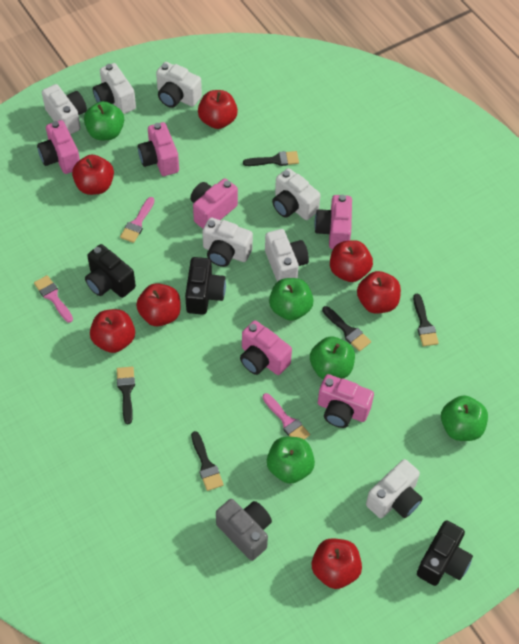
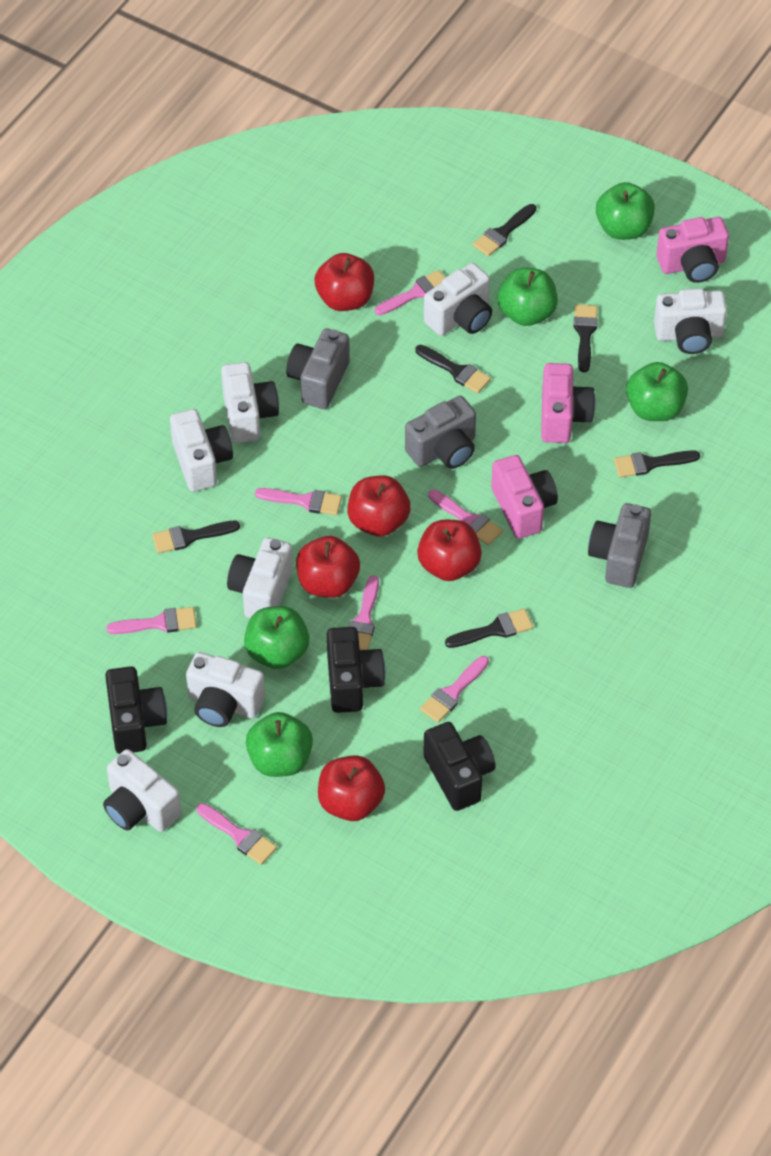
black brush: [117,366,135,424] [191,431,224,491] [243,151,299,166] [322,306,371,351] [413,294,439,346] = 5 -> [152,521,240,553] [415,345,491,393] [445,609,533,648] [473,204,536,256] [574,304,598,372] [614,450,700,478] = 6
grey camera: [216,499,272,561] = 1 -> [286,328,350,409] [405,396,476,469] [588,503,651,588] = 3
pink brush: [34,275,73,323] [120,197,155,243] [262,393,310,439] = 3 -> [106,607,197,634] [196,803,277,865] [255,488,342,515] [348,575,379,650] [375,270,445,315] [420,656,489,723] [428,489,503,545] = 7
pink camera: [37,120,80,174] [138,122,179,176] [190,178,238,229] [240,320,292,375] [314,195,352,249] [318,374,374,428] = 6 -> [491,455,558,539] [541,363,595,443] [656,217,729,283] = 3
red apple: [72,155,114,195] [90,309,135,353] [136,283,181,326] [198,90,238,129] [312,539,362,589] [330,240,373,282] [357,271,401,314] = 7 -> [296,536,360,598] [314,253,374,311] [318,755,385,821] [347,475,411,537] [417,520,482,581] = 5

